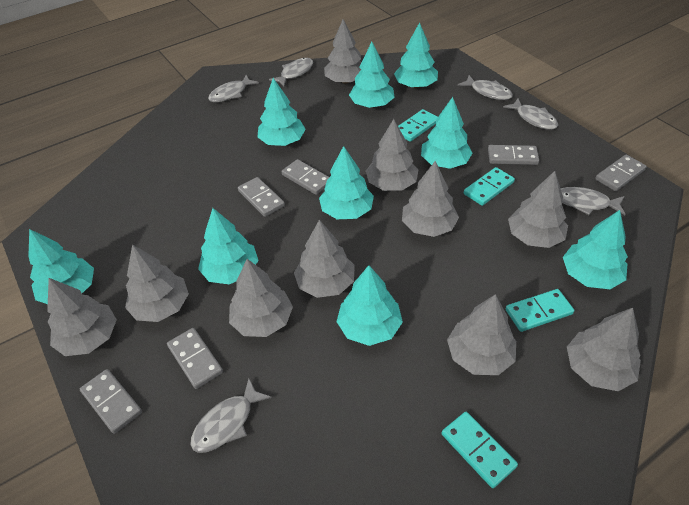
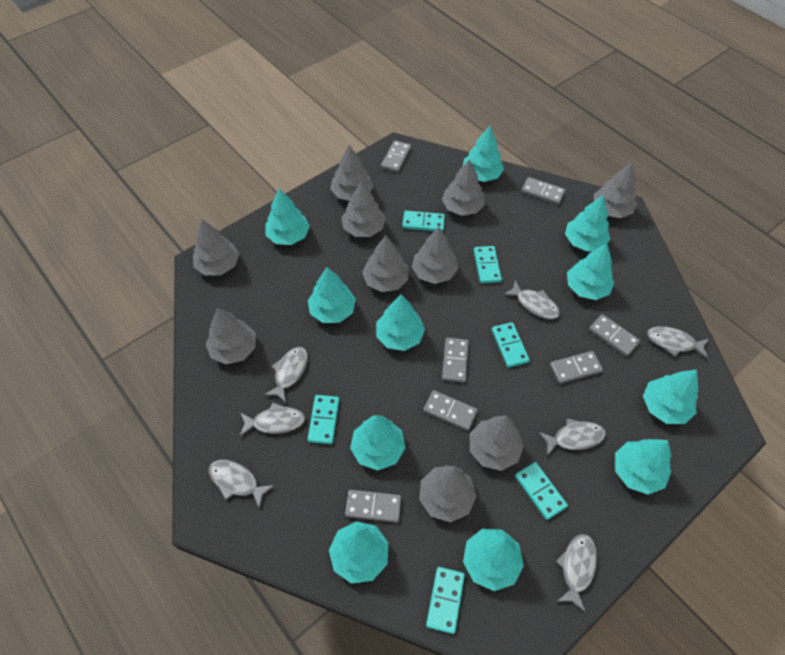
grey domino: [80,369,142,434] [167,328,223,389] [238,177,285,217] [281,159,329,195] [488,145,539,165] [595,155,647,191] = 6 -> [345,490,402,523] [381,140,411,173] [423,390,478,431] [442,338,469,383] [521,177,565,205] [550,351,603,384] [589,314,640,357] = 7
grey fish: [190,379,272,453] [208,75,259,102] [269,58,313,87] [458,75,513,100] [503,98,558,130] [561,187,626,215] = 6 -> [208,460,275,509] [240,402,305,436] [264,347,308,403] [503,280,560,319] [539,418,606,456] [556,534,597,612] [647,326,709,359] = 7
turquoise domino: [398,109,438,142] [442,412,518,488] [464,167,515,206] [506,289,574,332] = 4 -> [308,395,339,444] [402,211,445,232] [426,567,465,634] [474,246,502,284] [492,322,530,368] [515,462,568,520] = 6
turquoise tree: [28,229,94,304] [198,208,259,284] [257,78,306,146] [319,146,374,219] [337,265,403,346] [349,42,395,108] [394,22,438,88] [421,97,472,169] [563,210,628,289] = 9 -> [265,188,310,245] [308,267,356,323] [329,521,389,584] [350,415,406,470] [376,294,425,351] [463,126,504,182] [463,529,524,591] [565,195,611,252] [567,243,614,300] [615,439,671,495] [643,370,698,424] = 11

